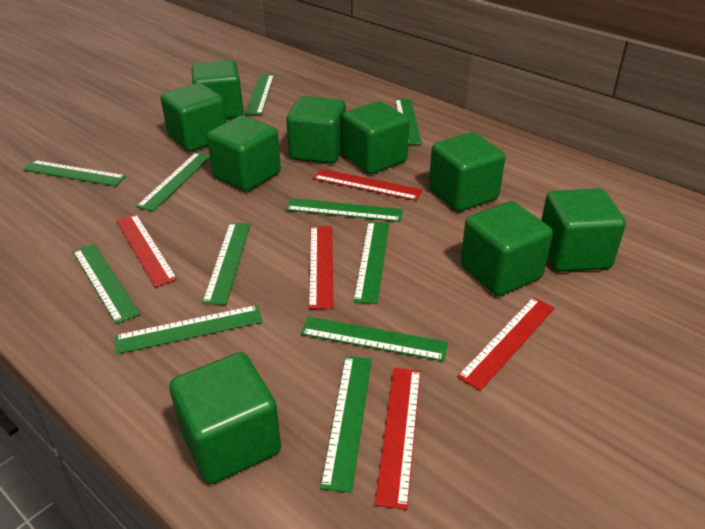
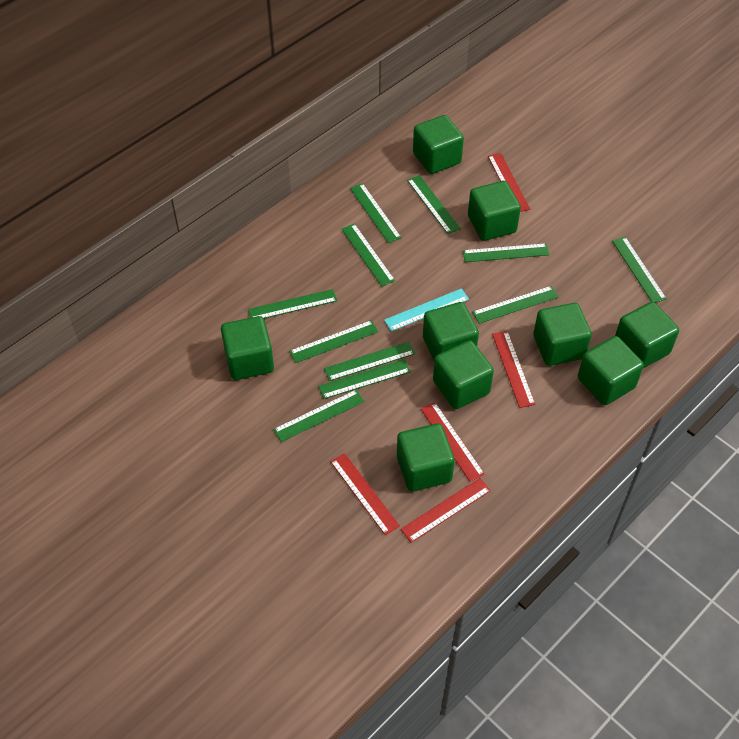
turquoise ruler: none = 0 -> [384,288,469,332] = 1

